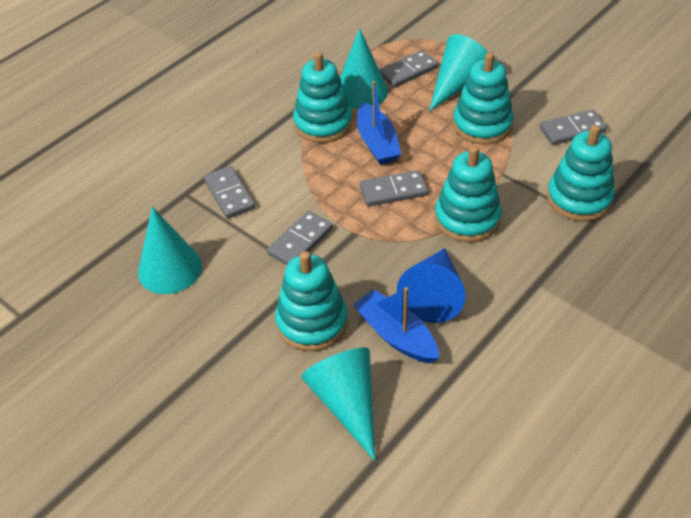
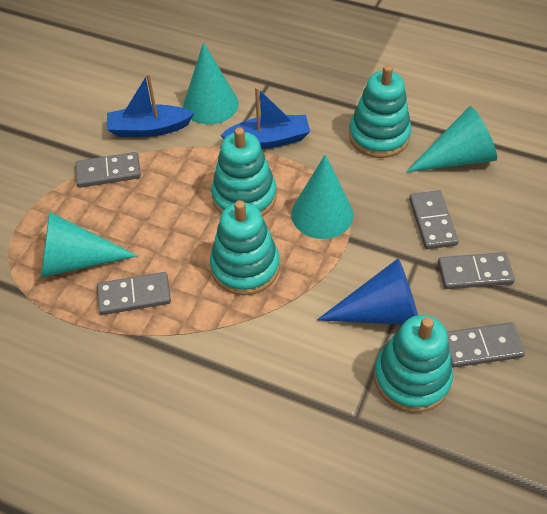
turquoise stacking toy: [275,251,348,351] [293,52,352,143] [435,145,502,243] [453,52,514,144] [547,125,615,222] = 5 -> [210,200,280,295] [211,127,277,217] [349,65,411,158] [374,315,453,413] = 4

